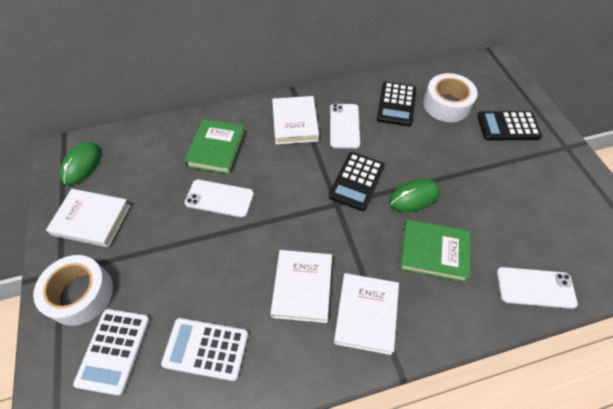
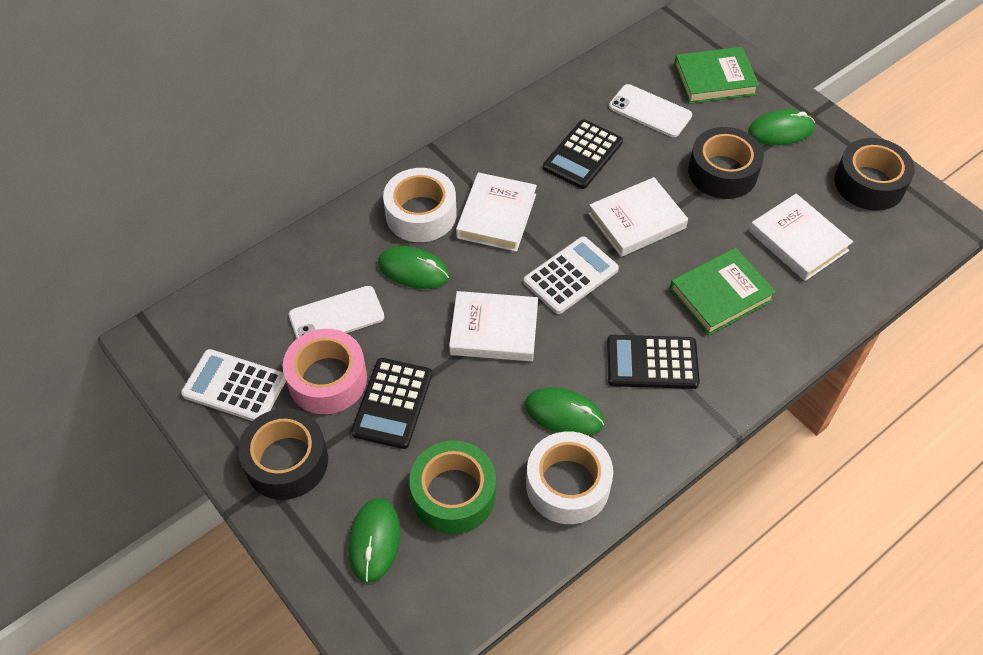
black tape: none = 0 -> [238,408,328,500] [688,127,764,199] [834,138,915,211] = 3
green mouse: [60,142,101,185] [389,179,440,212] = 2 -> [348,498,401,583] [378,246,449,289] [525,387,604,436] [748,109,815,145] = 4
green tape: none = 0 -> [409,440,496,534] = 1
pink tape: none = 0 -> [283,329,367,414] = 1
white phone: [185,180,254,218] [330,104,360,149] [497,267,578,309] = 3 -> [289,286,384,338] [609,84,692,137] = 2

